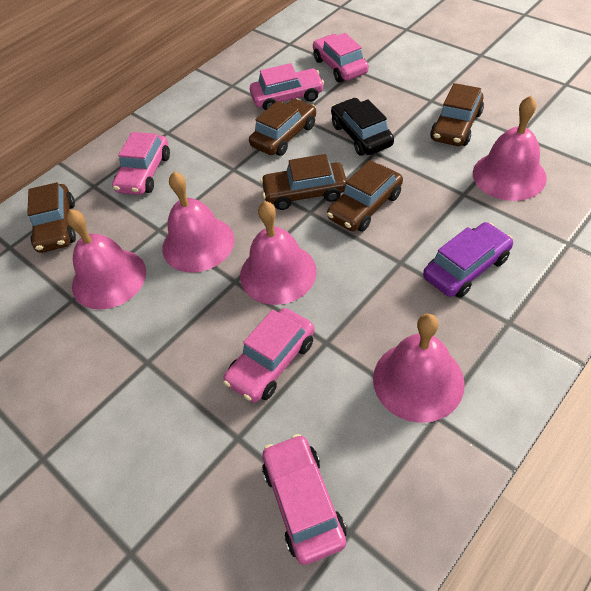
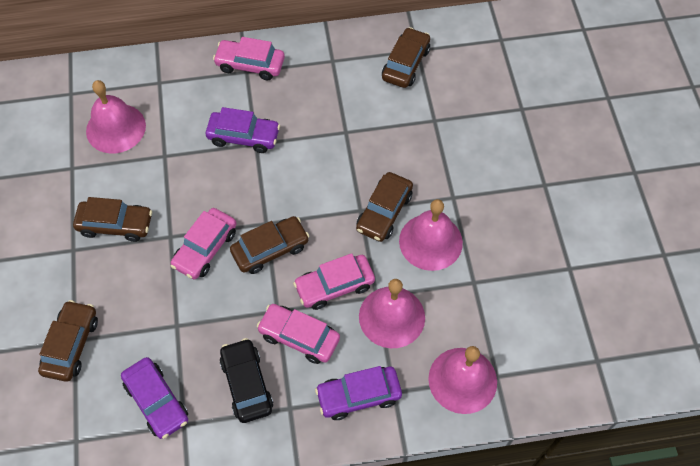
pink bell: [66,209,146,310] [162,172,234,273] [240,201,317,305] [373,314,465,423] [473,96,547,201] = 5 -> [86,80,146,153] [359,279,425,348] [399,199,463,271] [428,346,497,414] = 4
pink car: [112,132,170,195] [223,308,315,403] [250,63,325,111] [262,434,347,565] [313,33,369,82] = 5 -> [171,208,237,279] [213,37,285,80] [257,304,340,364] [293,253,375,310] = 4
purple car: [423,222,513,298] = 1 -> [121,357,188,439] [206,107,280,153] [315,366,402,420] = 3

